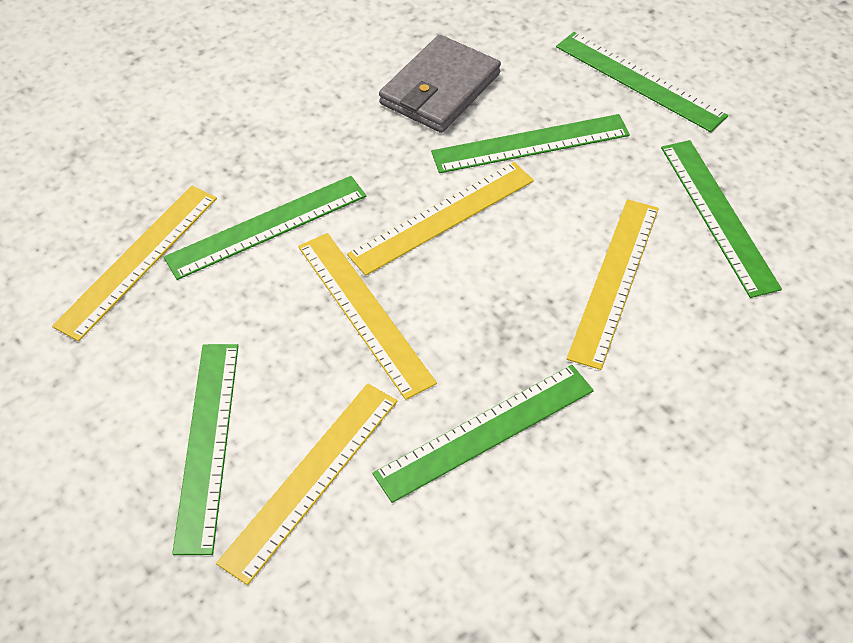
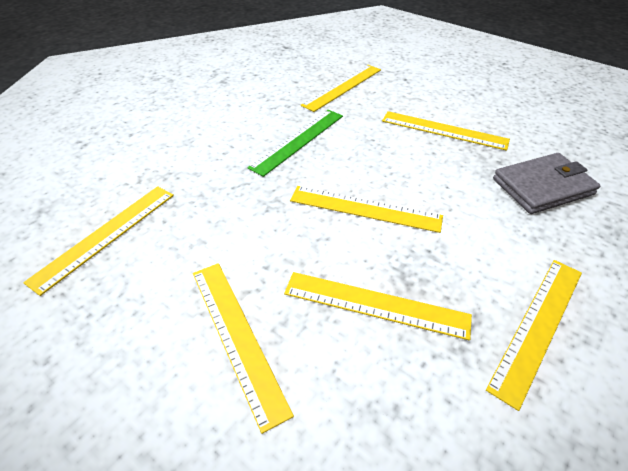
green ruler: [164,176,366,280] [172,344,238,555] [373,365,594,503] [431,114,630,173] [556,32,728,132] [661,140,782,298] = 6 -> [247,110,343,177] = 1
yellow ruler: [52,186,217,342] [216,383,397,585] [298,233,437,400] [347,162,534,276] [567,199,659,370] = 5 -> [23,186,174,296] [193,263,294,434] [284,272,472,340] [290,186,443,233] [300,65,381,112] [382,111,510,151] [486,260,582,411] = 7

